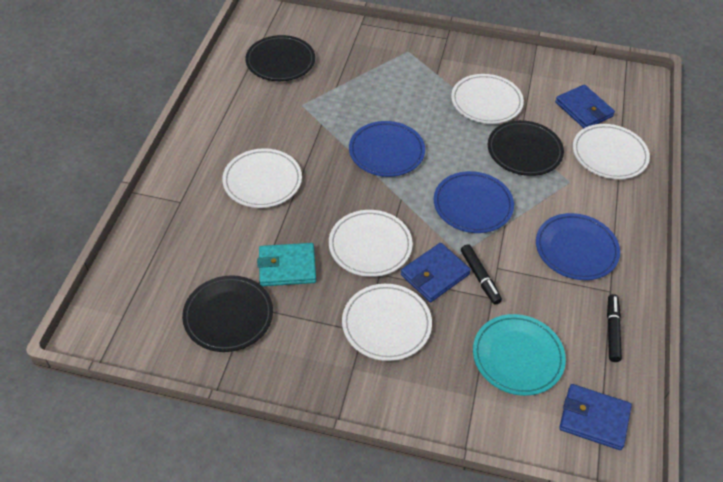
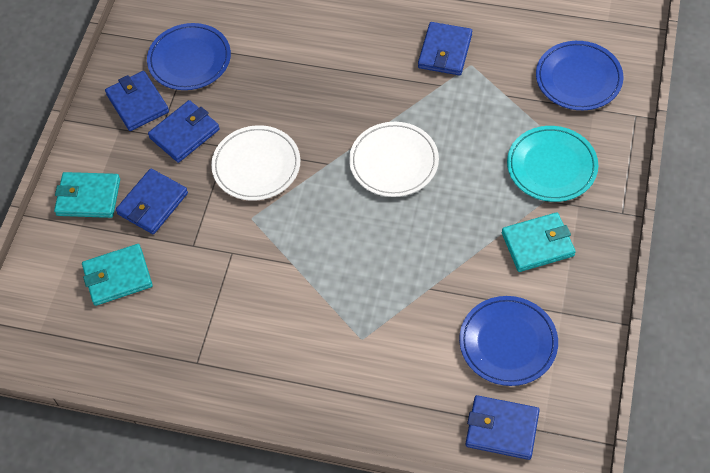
black marker: [461,244,502,305] [607,294,622,362] = 2 -> none = 0
black plate: [182,275,273,352] [245,35,315,81] [488,120,564,176] = 3 -> none = 0
blue wallet: [401,243,471,302] [555,84,615,128] [559,384,632,450] = 3 -> [105,71,169,131] [116,168,188,234] [148,100,220,163] [418,22,472,75] [466,395,540,460] = 5
turquoise wallet: [257,243,316,286] = 1 -> [54,172,120,218] [82,244,153,306] [502,212,576,272] = 3
white plate: [222,148,302,208] [329,210,413,277] [342,284,432,361] [451,74,524,124] [573,124,650,179] = 5 -> [211,125,300,201] [349,122,439,197] = 2

